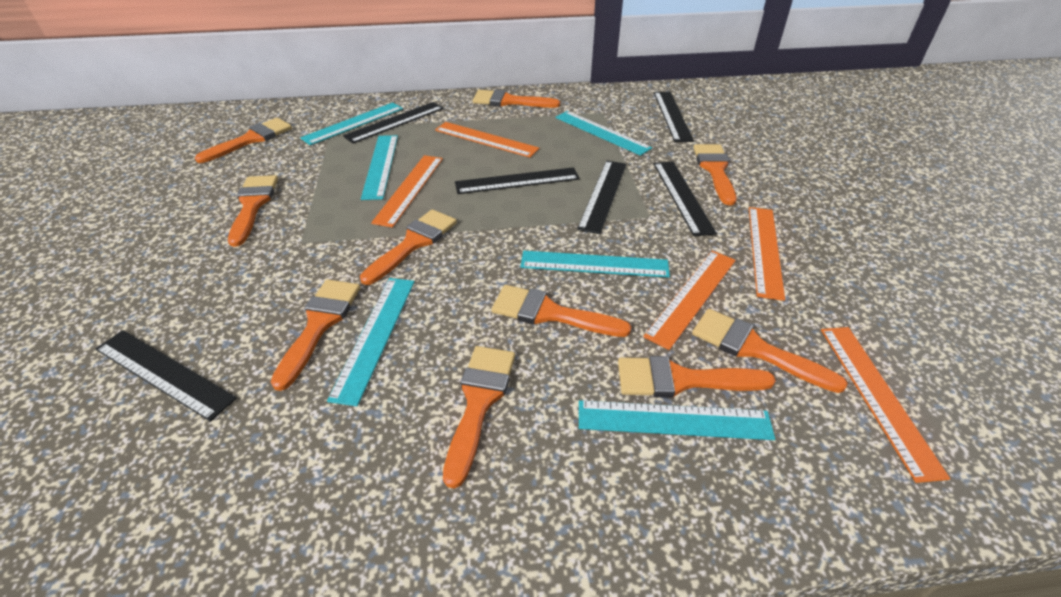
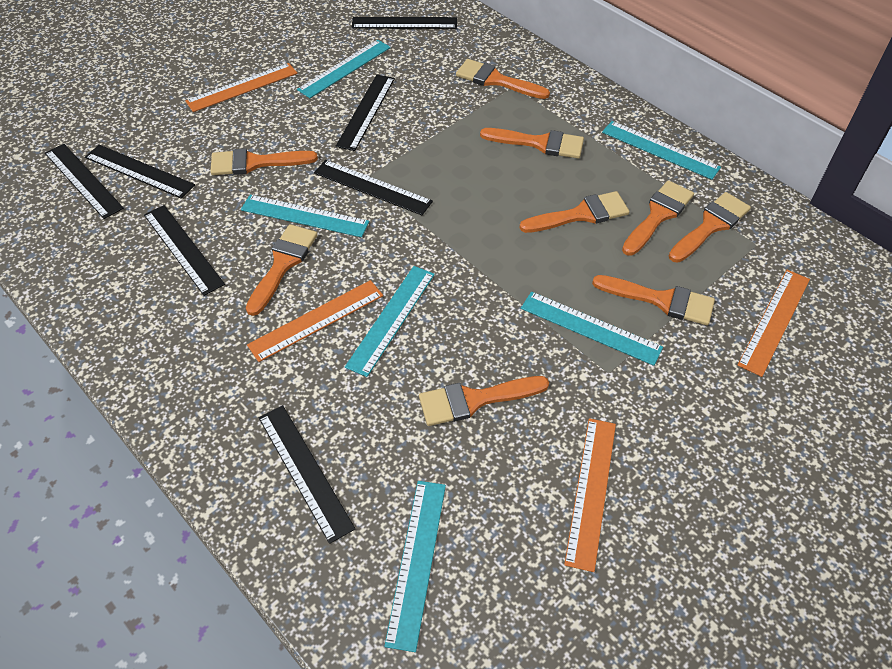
black ruler: [96,330,237,422] [343,102,444,143] [455,167,580,194] [577,160,626,234] [654,92,694,142] [654,162,717,237] = 6 -> [45,144,124,219] [85,145,195,199] [144,205,225,296] [258,405,355,544] [314,160,433,215] [336,75,395,151] [352,17,457,29] = 7
orange brush: [195,118,292,163] [228,175,278,247] [271,279,361,391] [360,209,457,285] [443,346,515,489] [473,90,560,108] [491,285,631,337] [618,356,776,397] [692,309,848,393] [693,144,737,205] = 10 -> [210,148,318,175] [246,224,318,316] [419,376,549,426] [456,59,550,99] [480,128,584,159] [519,191,630,233] [592,275,715,325] [622,180,694,256] [669,192,751,263] = 9
orange ruler: [371,155,443,228] [435,122,540,158] [643,250,736,350] [749,207,785,301] [821,327,950,483] = 5 -> [185,63,297,112] [247,280,383,362] [564,418,616,572] [737,270,810,377] = 4

